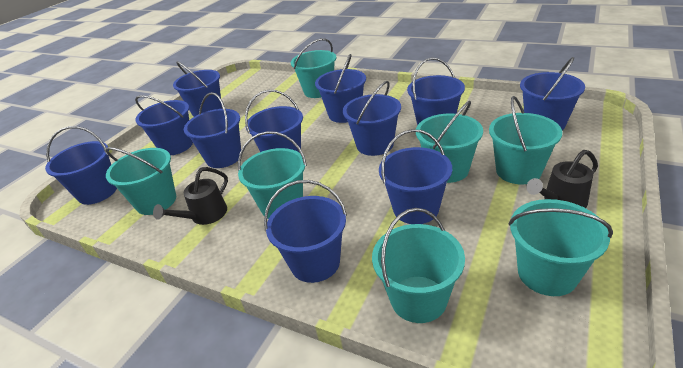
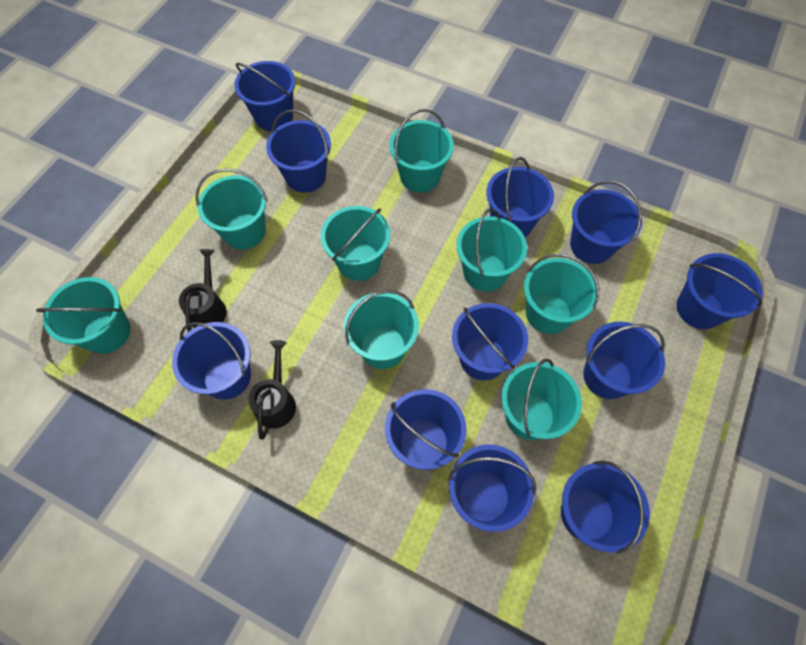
turquoise bucket: [105,147,176,215] [238,131,307,219] [291,38,336,98] [372,208,465,323] [416,101,483,183] [489,96,562,185] [508,199,613,296] = 7 -> [36,277,131,354] [196,168,268,250] [321,206,390,281] [344,290,419,369] [389,109,454,193] [457,209,527,292] [501,358,582,440] [524,254,600,334] = 8

